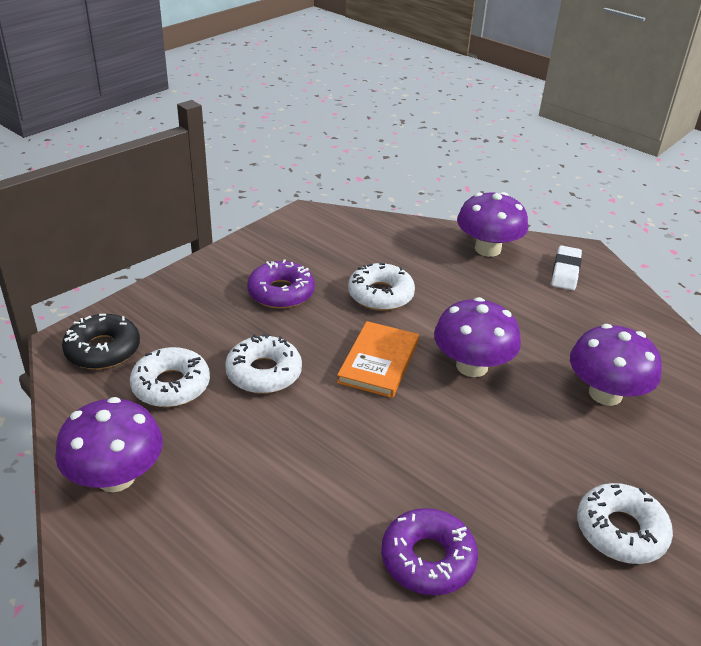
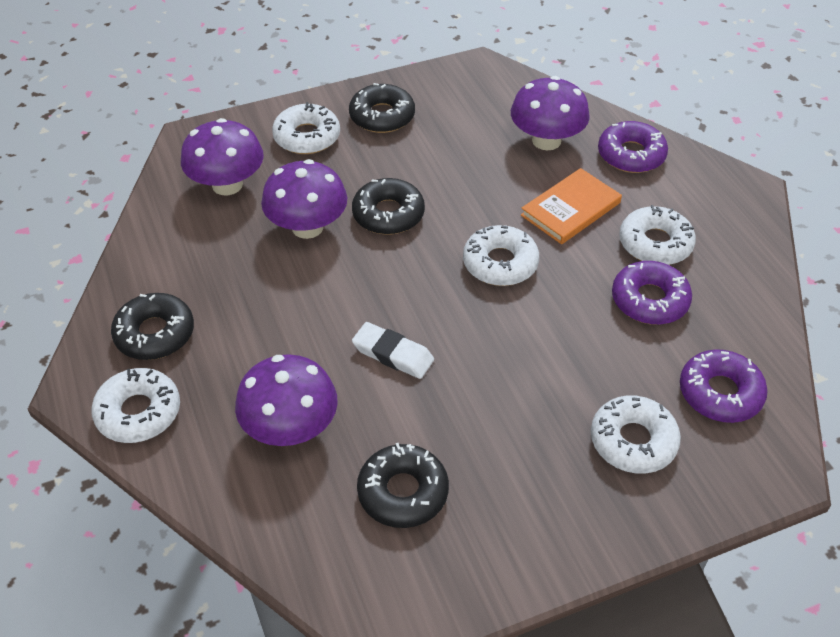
black donut: [62,314,140,369] = 1 -> [111,293,194,360] [349,83,415,133] [352,178,425,235] [357,443,449,528] = 4
purple donut: [247,259,315,309] [381,508,478,595] = 2 -> [598,121,668,173] [612,261,692,325] [680,349,768,423] = 3
white donut: [130,347,210,407] [225,334,302,394] [348,263,415,311] [577,483,673,564] = 4 -> [91,368,180,443] [272,102,340,154] [463,225,539,286] [591,395,681,474] [619,205,696,265] = 5

